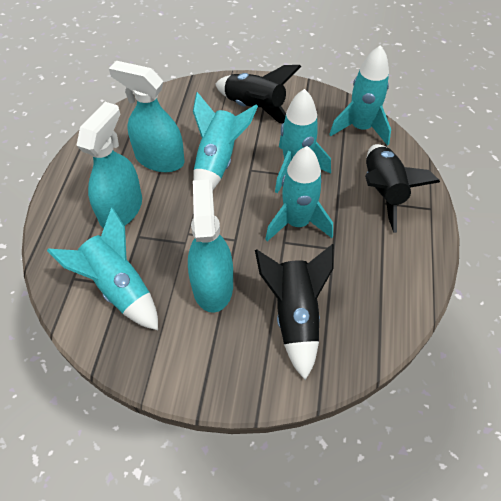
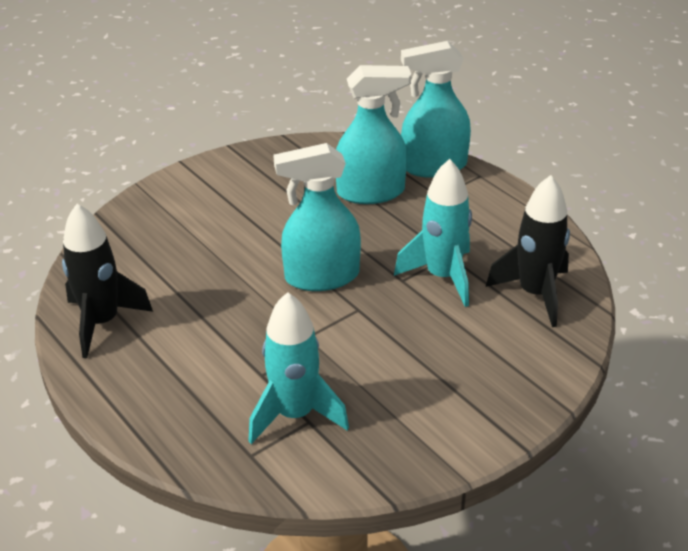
black rocket: [215,65,301,124] [255,244,334,380] [365,144,440,233] = 3 -> [62,204,153,358] [486,175,570,327] = 2
turquoise rocket: [47,208,158,330] [193,92,258,190] [265,146,333,241] [275,89,331,193] [329,45,391,146] = 5 -> [248,292,349,444] [394,159,472,307] = 2

